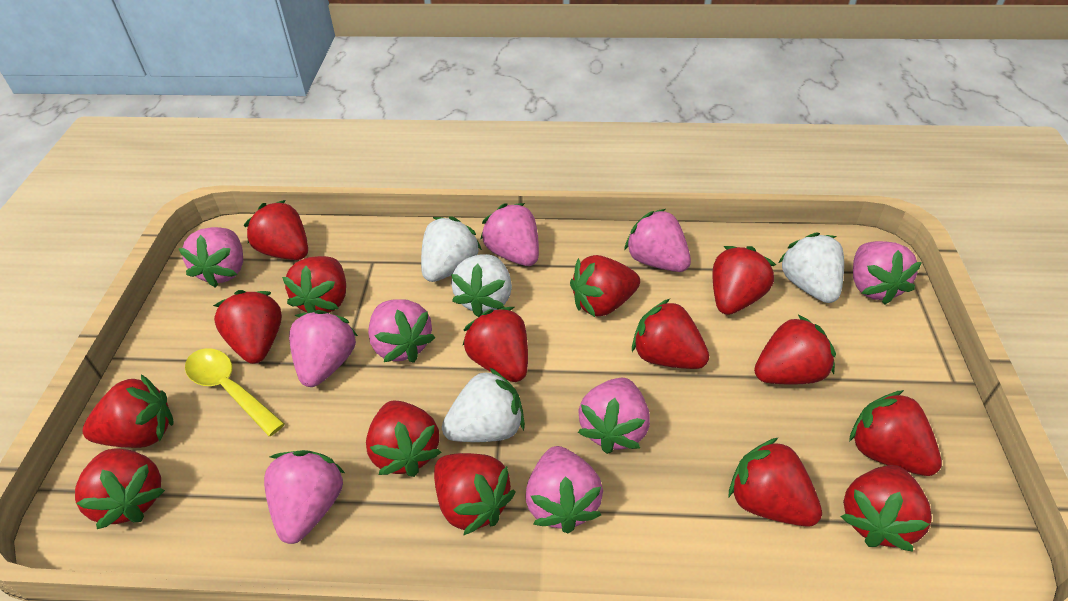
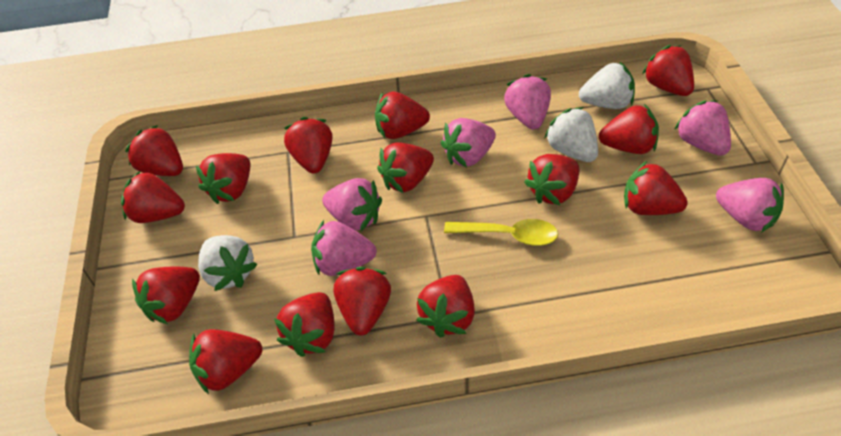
pink strawberry: [178,227,243,288] [264,450,345,544] [289,310,358,387] [368,299,435,363] [481,203,539,266] [525,446,603,533] [578,378,650,454] [624,209,691,272] [853,241,922,305] = 9 -> [311,220,377,276] [322,178,382,232] [441,118,496,167] [504,74,551,130] [674,100,731,156] [716,178,784,233] = 6
white strawberry: [421,216,482,282] [442,367,525,442] [451,254,512,317] [778,233,844,303] = 4 -> [198,235,257,291] [544,107,598,162] [579,62,635,109] = 3

